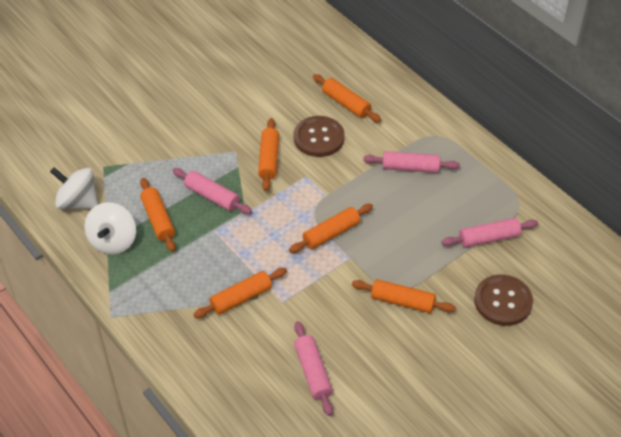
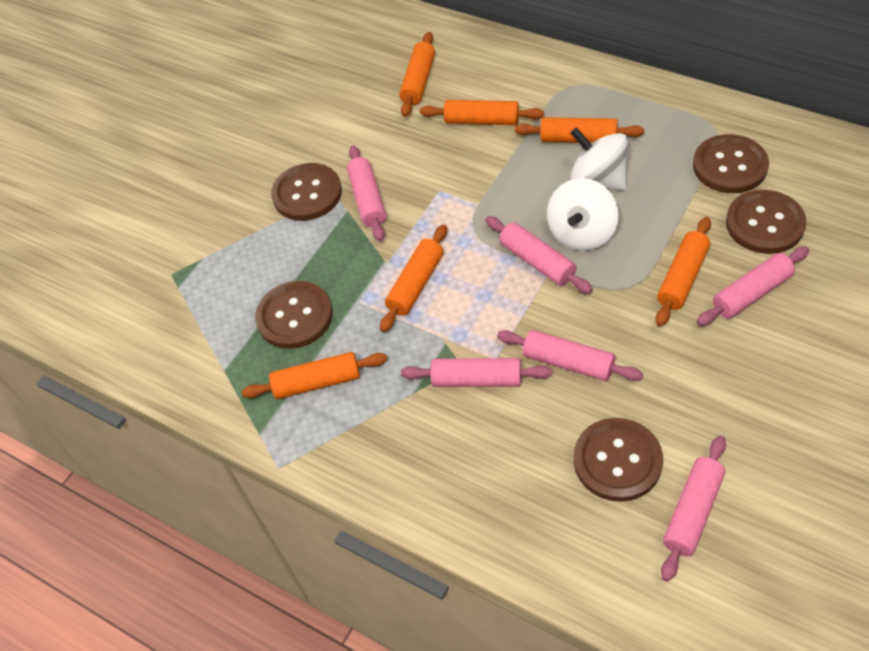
brown button: [294,116,345,157] [474,275,533,326] = 2 -> [255,281,333,349] [271,163,342,221] [574,418,663,502] [693,134,769,193] [726,190,806,254] = 5
pink rolling pin: [172,168,252,214] [294,321,333,416] [363,151,460,173] [442,218,538,248] = 4 -> [347,145,386,241] [401,358,552,387] [485,216,593,294] [497,330,643,381] [661,436,726,582] [697,247,809,326] = 6

